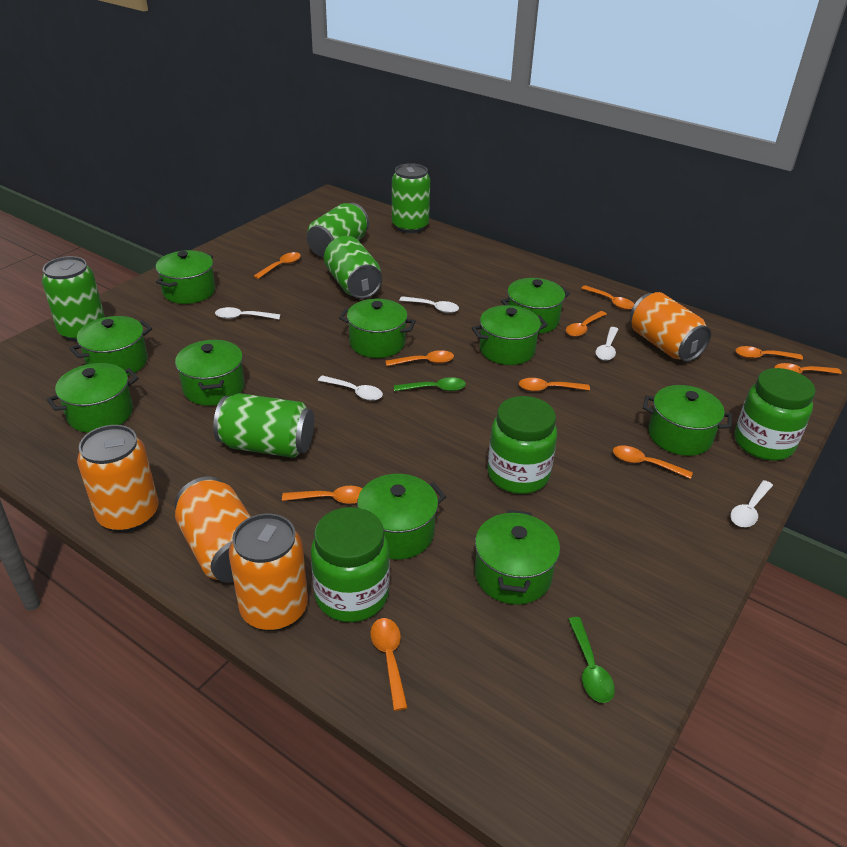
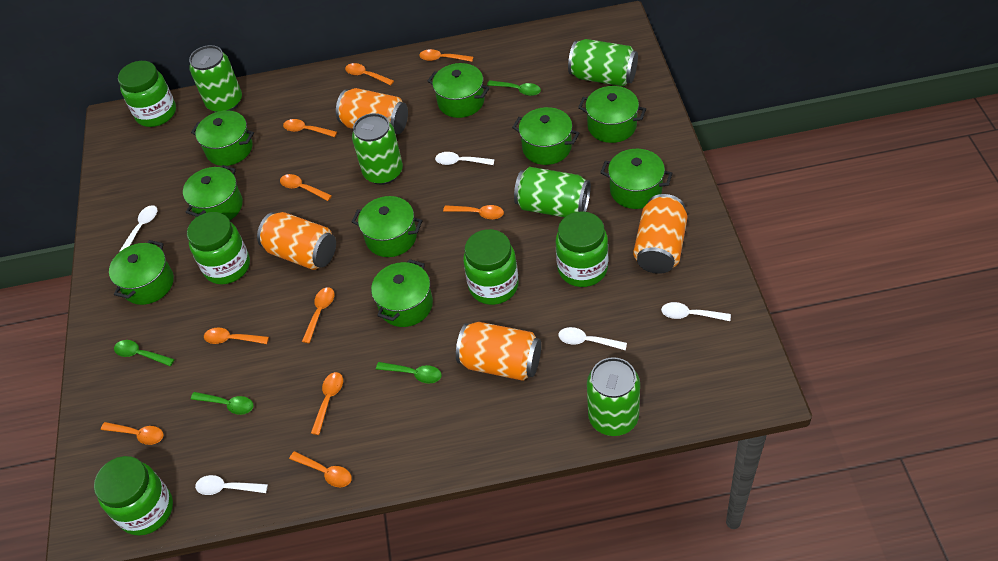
green jar: [311,507,390,622] [488,396,557,494] [735,368,815,461] = 3 -> [94,456,173,536] [118,61,176,127] [187,212,250,284] [463,229,519,305] [556,211,608,287] = 5
green pot: [47,363,139,433] [69,316,152,376] [156,250,215,304] [175,339,245,406] [339,299,416,358] [357,474,446,560] [472,305,548,365] [475,510,560,605] [501,278,570,334] [643,385,732,456] = 10 -> [109,240,174,305] [183,165,243,220] [191,110,254,166] [352,196,423,257] [371,259,433,327] [428,63,490,118] [512,107,580,165] [578,86,646,143] [600,149,673,209] = 9
green spoon: [394,377,466,391] [568,617,615,703] = 2 -> [114,340,175,366] [191,392,254,415] [376,362,442,383] [487,80,541,96] = 4

